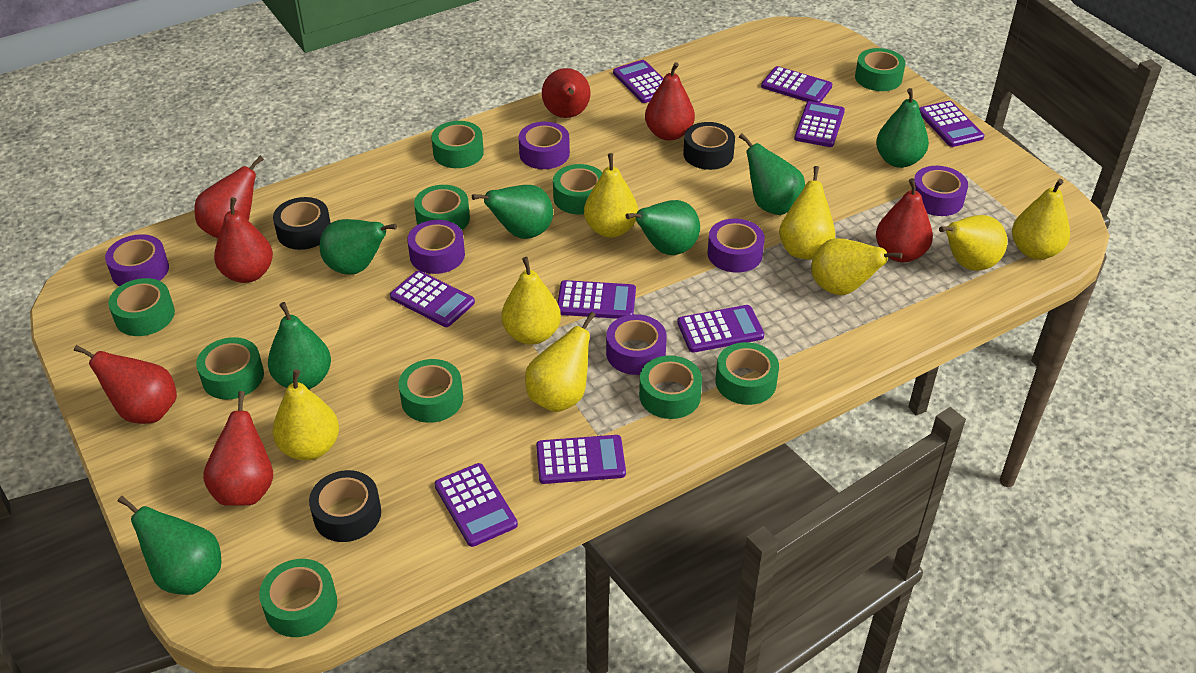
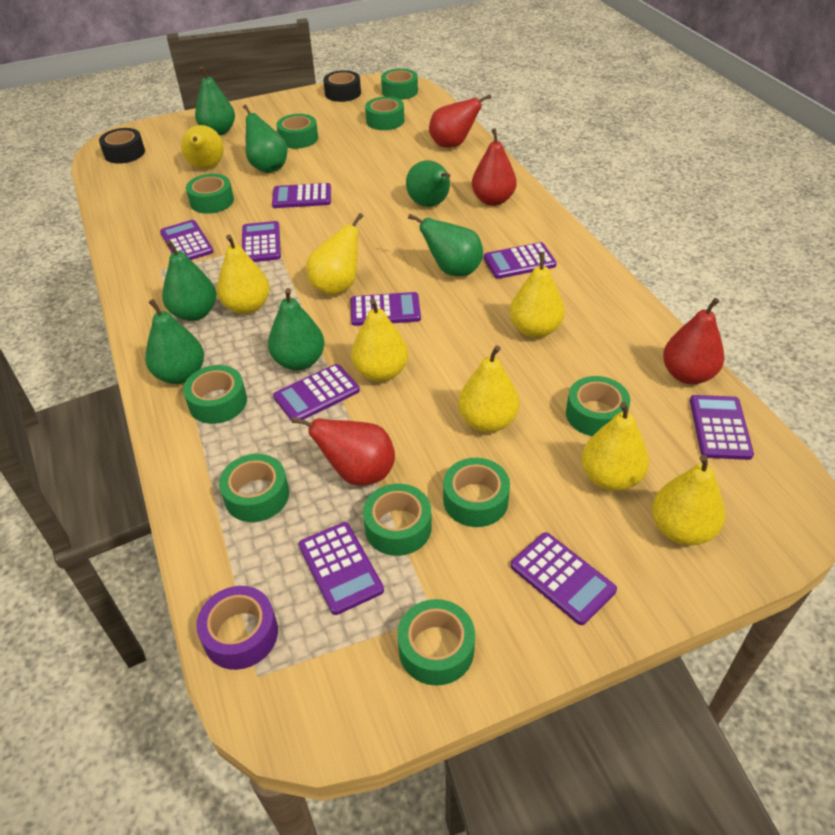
black tape: [273,197,331,250] [309,470,381,542] [683,122,735,170] = 3 -> [99,128,145,164] [323,70,361,102] = 2
purple tape: [105,234,169,286] [407,220,465,274] [519,122,570,169] [606,314,667,375] [707,219,765,273] [914,166,968,216] = 6 -> [196,586,278,670] = 1
red pear: [74,345,177,424] [195,156,264,238] [203,391,273,506] [214,197,273,283] [542,68,590,118] [645,62,695,141] [876,178,933,262] = 7 -> [292,416,395,486] [429,94,491,148] [472,128,517,206] [663,298,724,384] = 4

